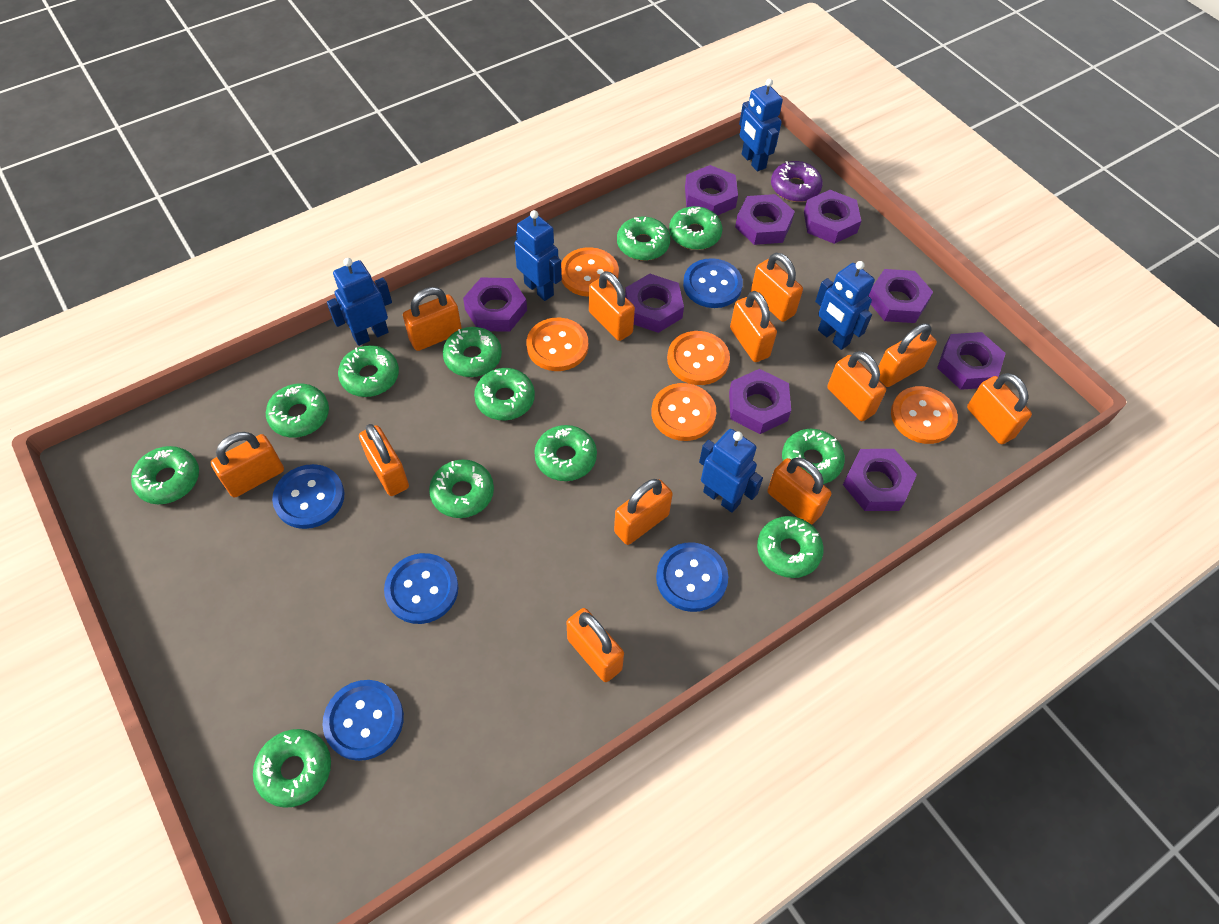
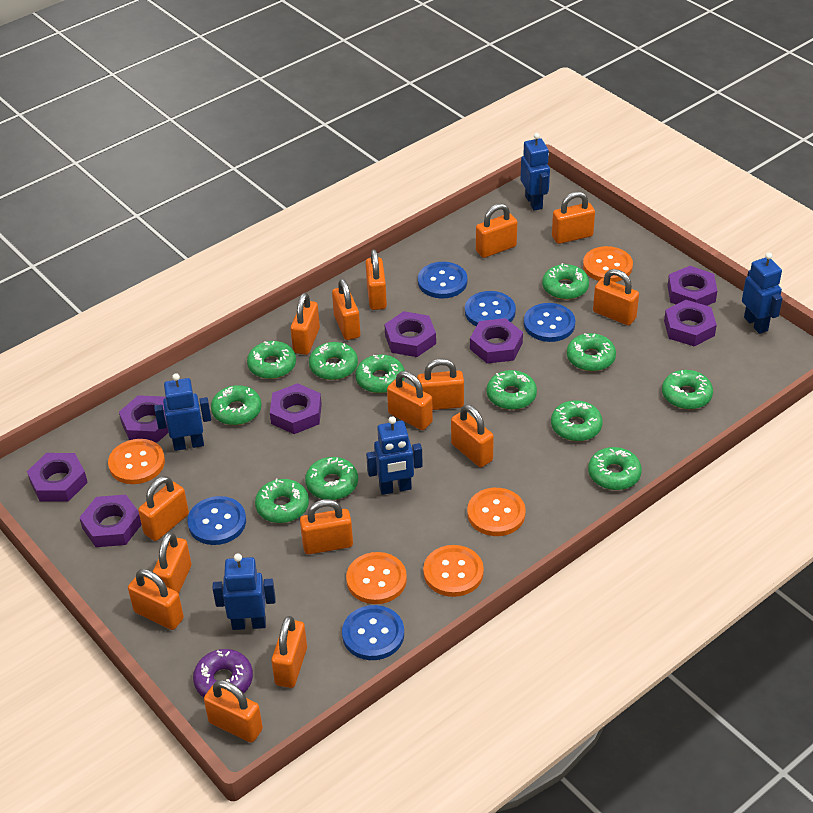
orange padlock: [211,432,284,497] [359,424,409,496] [403,287,462,351] [567,608,624,682] [589,271,635,341] [614,479,673,545] [730,291,777,362] [751,253,803,322] [767,458,831,525] [827,351,886,421] [878,324,937,387] [967,373,1032,444] = 12 -> [128,569,184,630] [138,476,189,541] [153,532,191,594] [204,680,263,743] [271,616,307,688] [291,293,320,355] [300,499,353,554] [332,279,360,340] [366,249,387,310] [387,371,433,430] [417,359,464,410] [451,405,494,467] [476,204,517,258] [552,192,595,244] [593,269,639,326] = 15
purple nut: [463,278,527,332] [625,274,684,333] [685,165,738,216] [729,369,791,434] [735,194,795,245] [804,190,861,244] [843,449,917,511] [868,269,933,323] [937,332,1006,390] = 9 -> [27,453,88,502] [79,495,142,547] [119,395,169,443] [270,383,322,434] [384,311,436,357] [470,318,523,364] [664,300,717,347] [668,266,717,306] = 8

